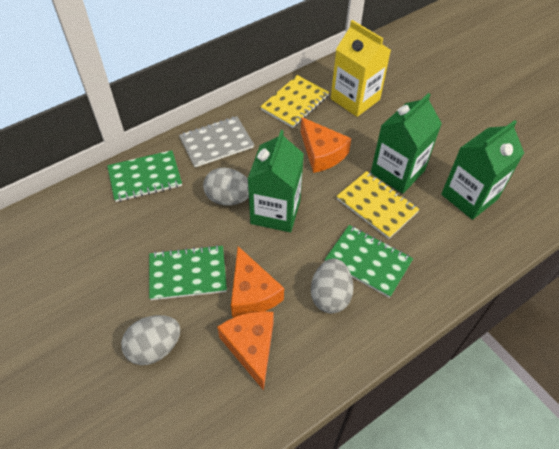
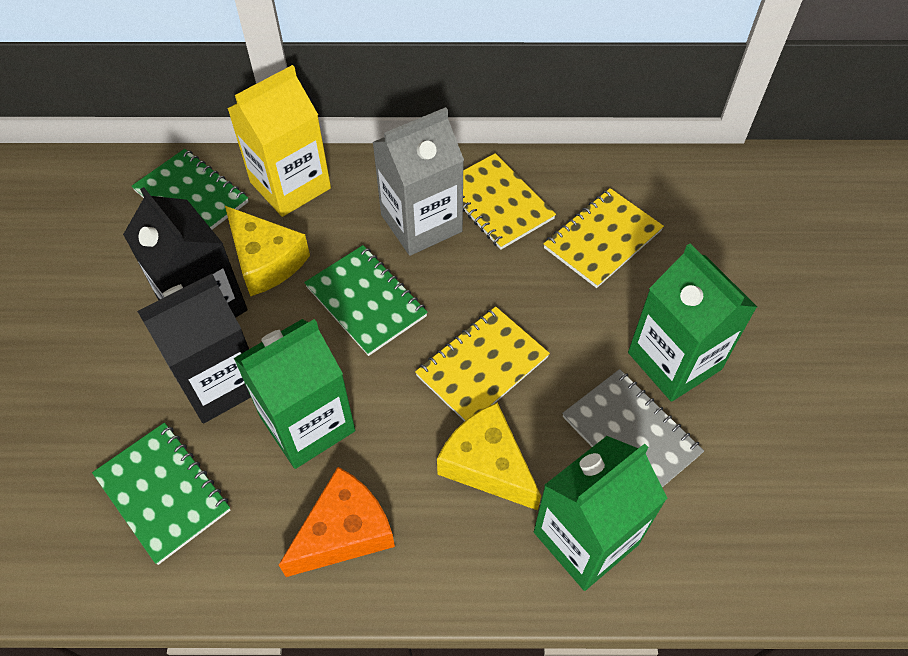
black carton: none = 0 -> [123,187,247,318] [137,274,251,423] = 2
grey carton: none = 0 -> [372,107,464,256] = 1
grey egg: [121,315,180,365] [203,167,249,206] [311,258,354,313] = 3 -> none = 0
orange cheese: [217,311,274,391] [231,246,284,317] [301,117,351,173] = 3 -> [279,467,395,577] = 1
yellow cheese: none = 0 -> [225,206,310,296] [437,402,541,510] = 2
yellow notebook: [260,75,329,128] [336,171,420,239] = 2 -> [415,307,550,422] [463,153,556,250] [544,188,664,288] = 3

